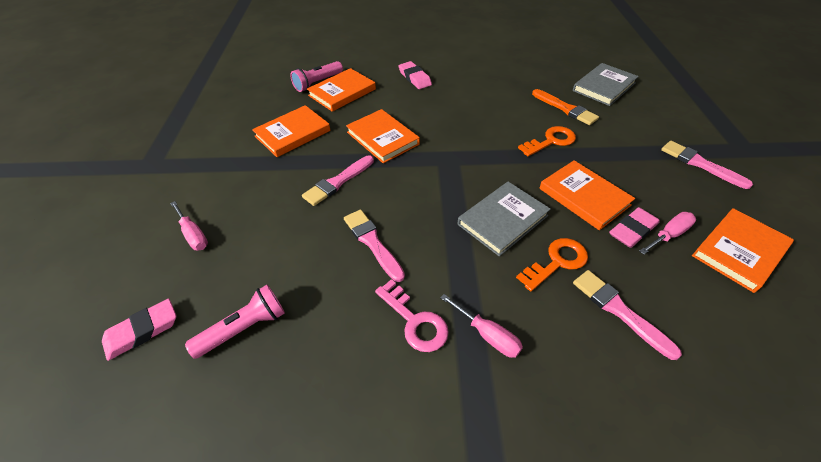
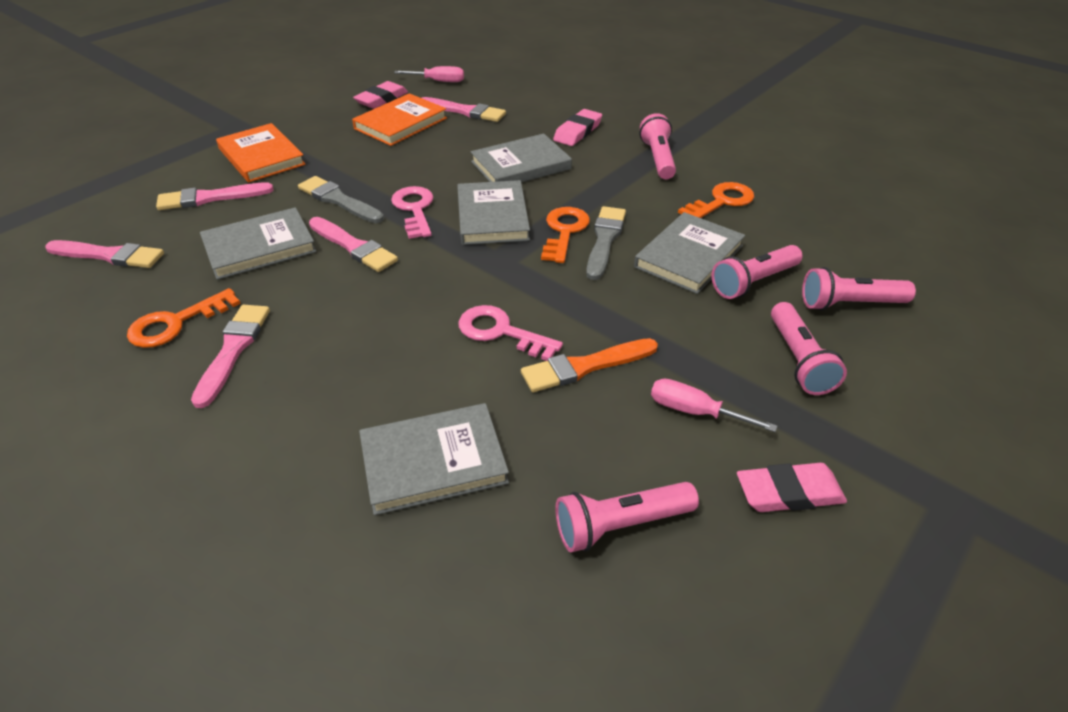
grey book: [457,182,551,256] [573,63,639,106] = 2 -> [200,207,317,280] [359,403,509,515] [457,180,530,245] [471,133,572,182] [634,212,745,294] = 5
grey brush: none = 0 -> [298,176,384,223] [586,206,626,280] = 2
orange book: [252,105,330,157] [307,68,376,112] [346,109,420,163] [539,160,635,230] [692,208,794,293] = 5 -> [216,123,306,183] [352,93,447,146] = 2
orange key: [516,238,588,292] [518,126,576,156] = 2 -> [127,288,241,348] [541,207,590,263] [678,182,754,218] = 3
pink brush: [302,155,374,206] [344,209,405,282] [573,270,682,360] [661,141,753,189] = 4 -> [45,240,164,268] [156,182,274,210] [191,305,270,408] [309,217,398,272] [422,97,506,122] = 5
pink flashlight: [185,285,285,359] [290,61,343,92] = 2 -> [555,482,699,552] [640,113,676,179] [712,245,803,299] [771,302,847,395] [802,267,916,311] = 5
pink key: [375,279,449,352] = 1 -> [391,186,433,239] [459,305,563,361] = 2
pink screwdriver: [170,201,208,250] [440,294,523,358] [639,212,696,255] = 3 -> [394,66,464,82] [651,378,777,432] = 2

